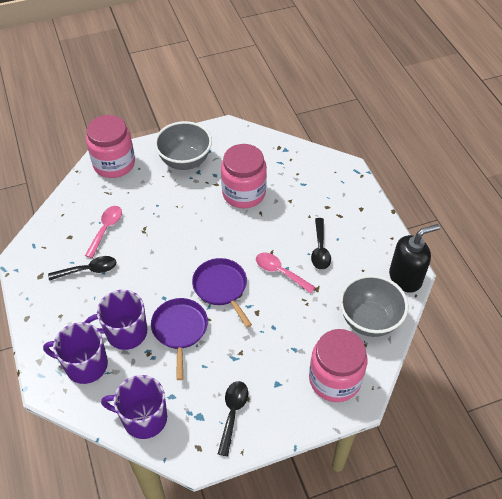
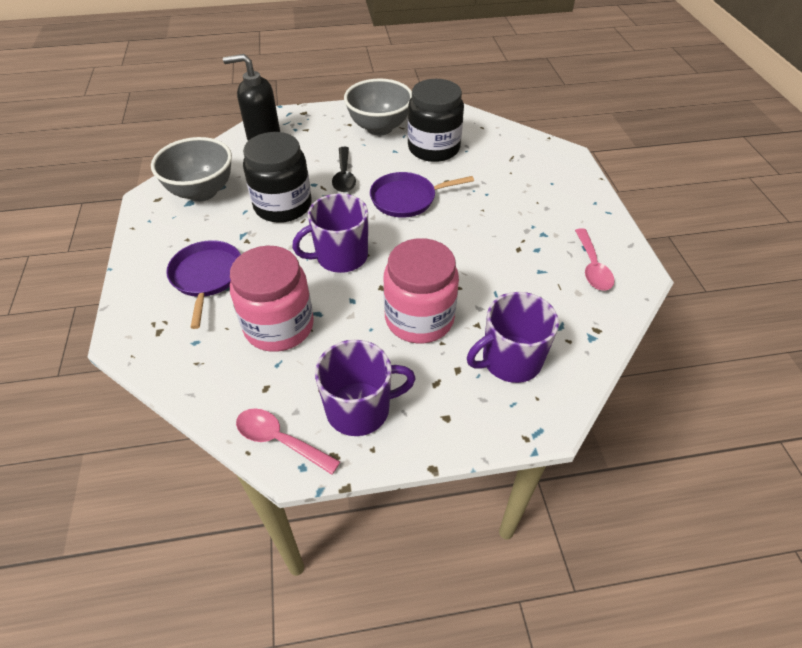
black jar: none = 0 -> [243,132,312,223] [408,79,464,162] = 2
black spoon: [48,256,116,281] [218,381,248,457] [311,218,331,270] = 3 -> [332,147,356,192] = 1
pink jar: [86,115,135,178] [221,144,267,208] [309,329,368,402] = 3 -> [230,246,314,352] [383,238,459,343] = 2

